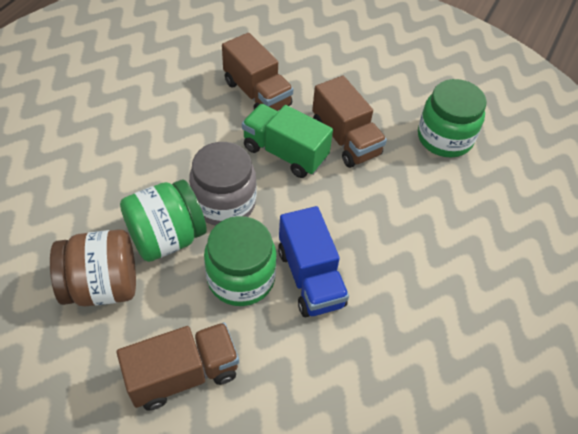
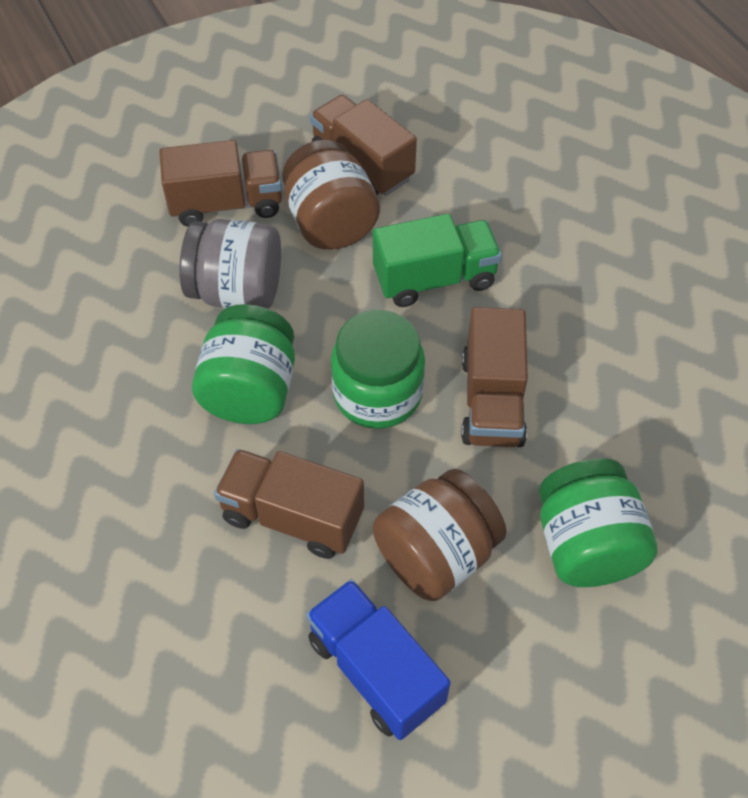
brown jar: [50,229,136,306] = 1 -> [282,139,380,249] [373,469,506,601] = 2
brown truck: [117,322,239,410] [222,33,293,111] [312,76,387,168] = 3 -> [159,140,282,227] [214,449,364,559] [310,95,417,196] [461,307,528,447] = 4

